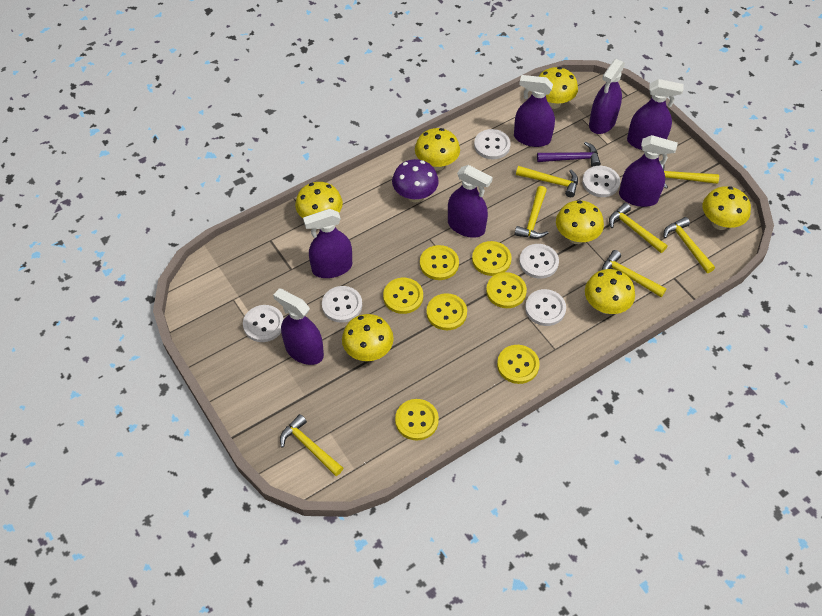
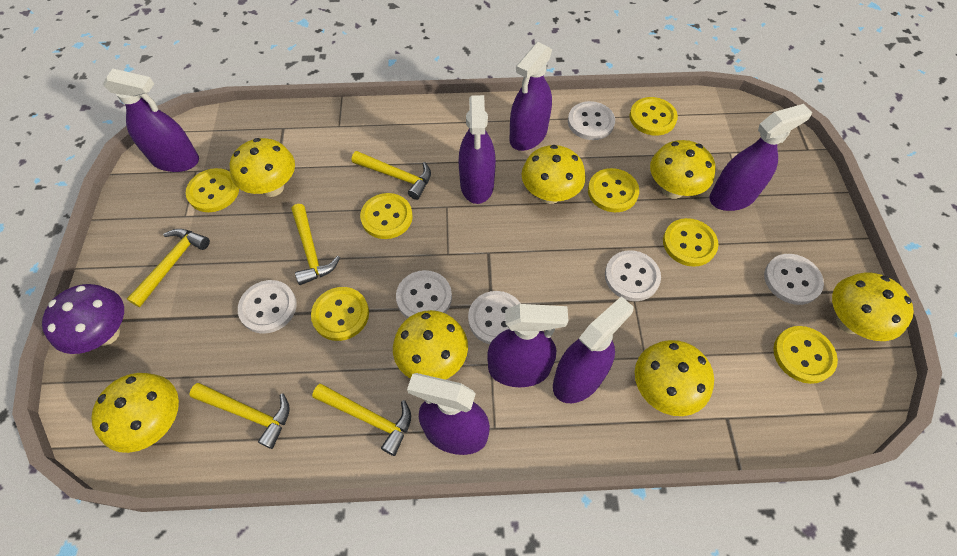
purple hammer: [537,142,601,167] = 1 -> none = 0
yellow hammer: [280,414,343,476] [514,186,548,239] [516,166,578,197] [602,250,667,297] [609,203,667,253] [659,161,719,189] [664,217,715,273] = 7 -> [127,229,210,307] [189,383,290,449] [291,204,340,285] [312,384,411,456] [352,151,431,200] = 5

